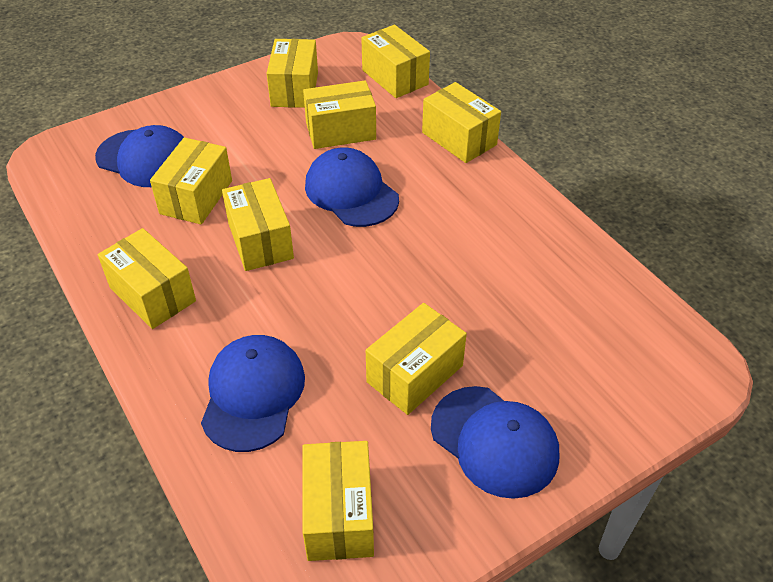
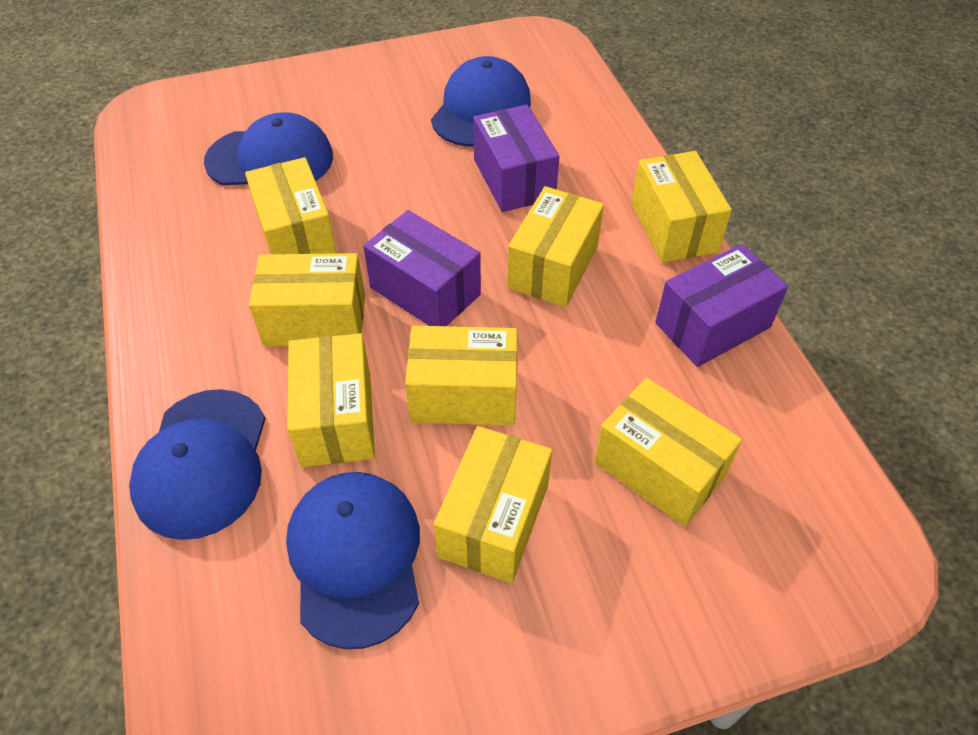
purple box: none = 0 -> [363,210,481,326] [473,104,559,212] [655,244,788,367] = 3
yellow box: [98,228,196,329] [150,137,232,225] [222,178,294,271] [266,39,318,108] [303,80,376,149] [303,441,374,561] [361,25,430,98] [366,303,467,415] [422,82,501,163] = 9 -> [245,157,337,254] [249,253,365,346] [287,333,375,467] [405,326,518,426] [434,426,552,583] [507,186,604,307] [594,378,742,527] [631,151,732,263] = 8

